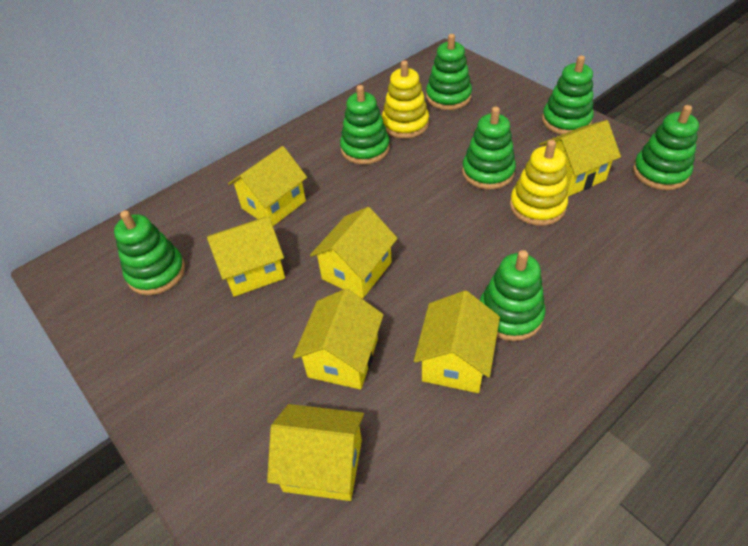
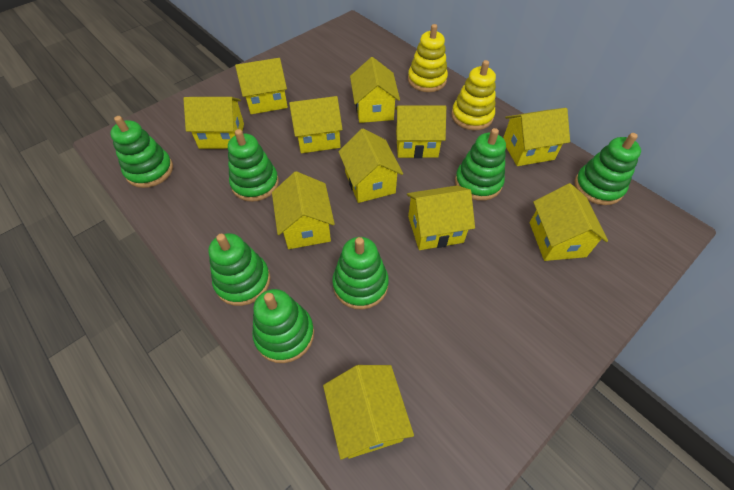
yellow house: [207,217,285,297] [228,146,307,226] [267,404,364,501] [293,289,384,390] [310,207,398,299] [414,291,500,393] [539,120,621,196] = 7 -> [183,97,244,149] [235,58,288,114] [272,171,335,249] [289,96,343,153] [323,365,414,460] [338,129,403,203] [350,57,400,123] [395,105,446,158] [407,185,475,250] [503,108,570,166] [530,183,608,261] = 11

